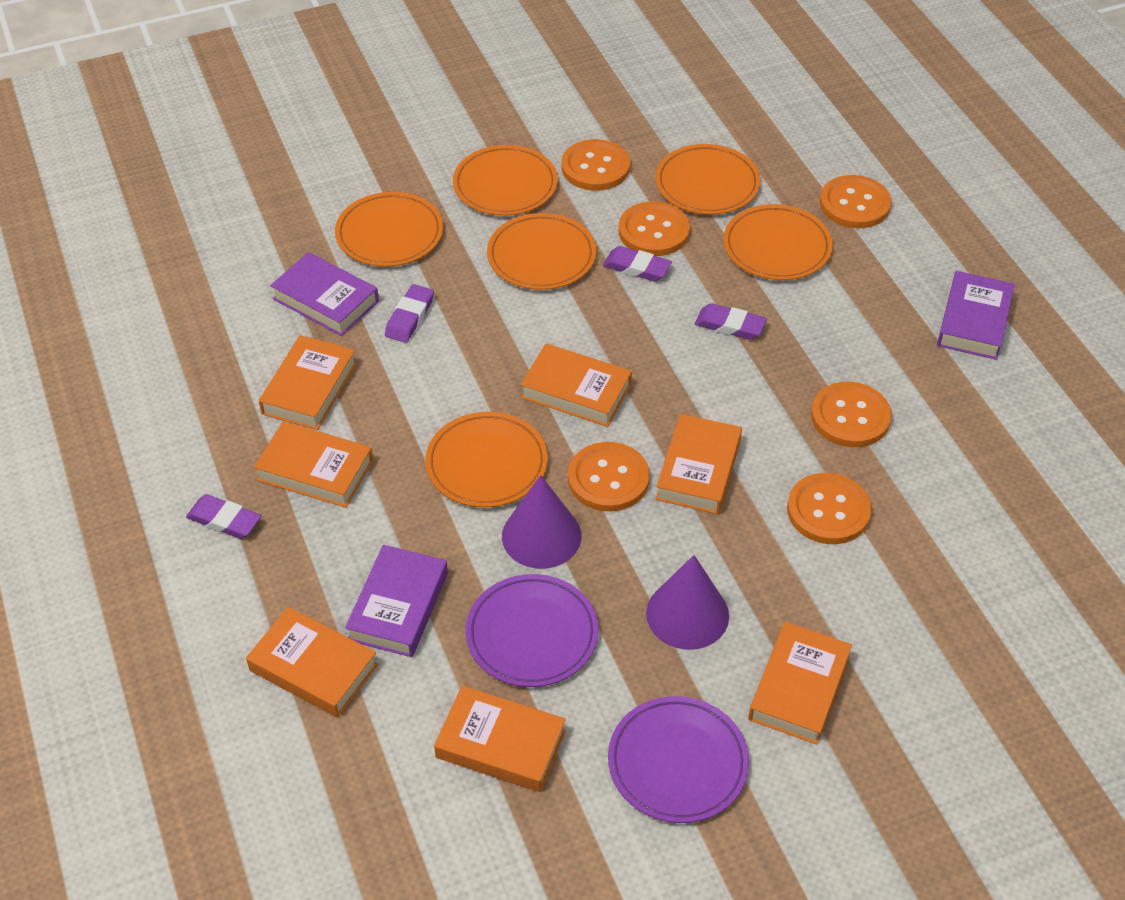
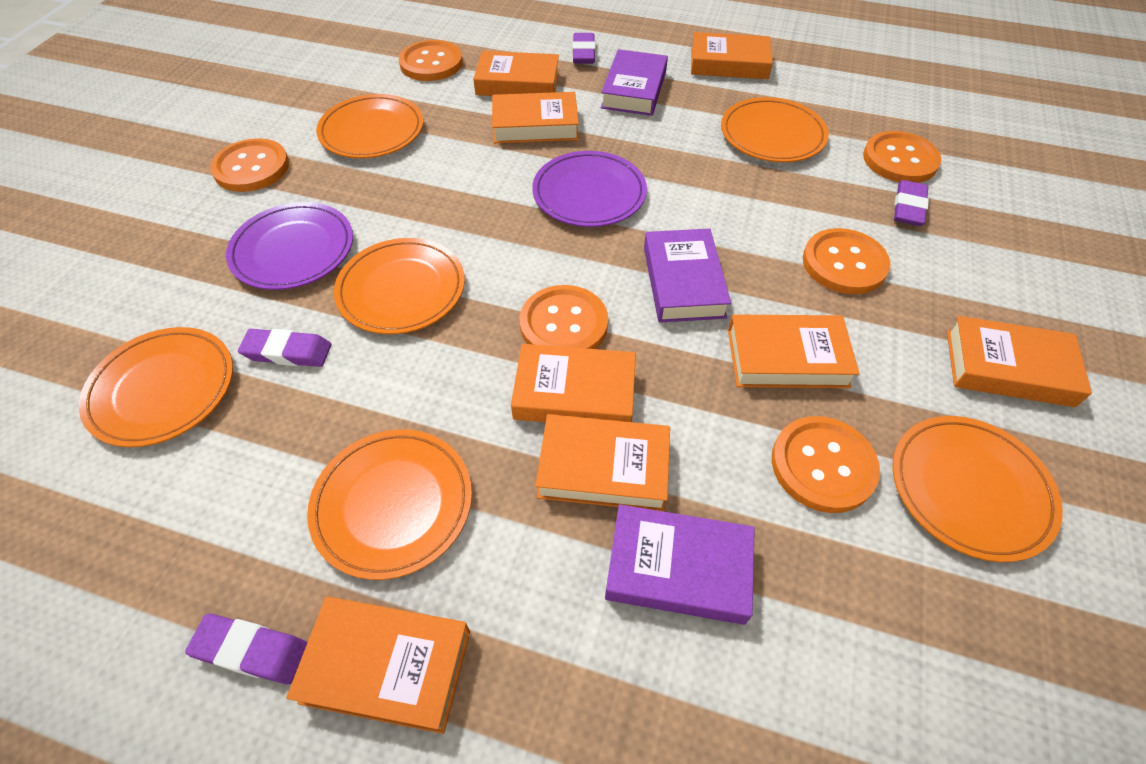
orange book: [246,607,378,717] [254,421,373,508] [259,335,357,430] [434,686,566,792] [521,344,632,427] [655,414,742,514] [748,622,852,745] = 7 -> [286,597,470,734] [473,51,559,96] [492,92,579,143] [511,344,636,422] [535,414,670,512] [691,32,773,79] [728,314,860,388] [947,316,1092,407] = 8
purple cone: [502,475,581,569] [646,555,729,650] = 2 -> none = 0

